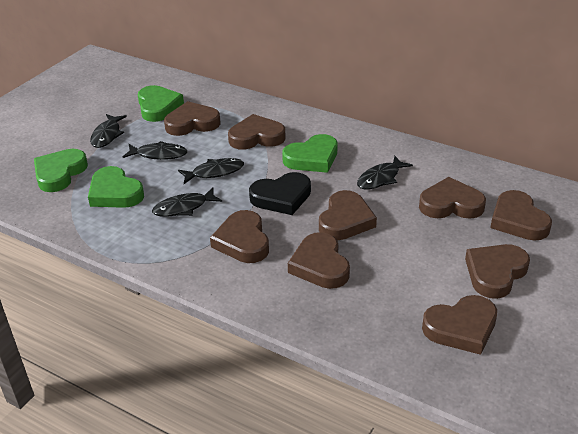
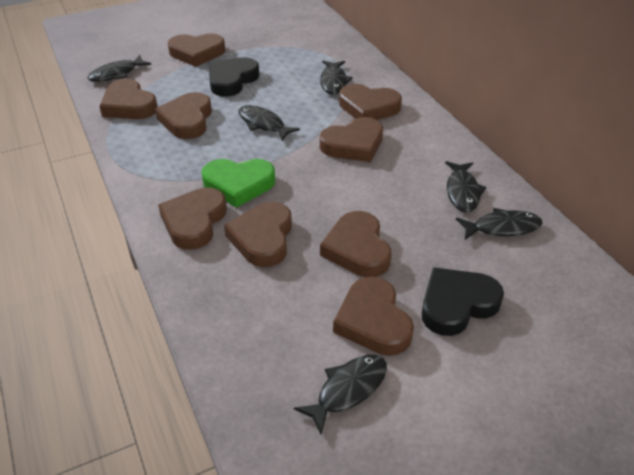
black fish: [90,114,127,148] [123,141,187,160] [152,187,222,217] [178,158,244,184] [357,156,413,189] = 5 -> [87,55,152,82] [239,105,300,141] [294,355,387,434] [320,61,353,95] [445,161,486,212] [456,208,543,240] = 6
black heart: [249,172,311,215] = 1 -> [209,57,259,96] [422,267,504,336] = 2
green heart: [34,149,88,192] [88,166,144,208] [138,85,184,122] [282,134,338,173] = 4 -> [201,159,275,208] = 1

